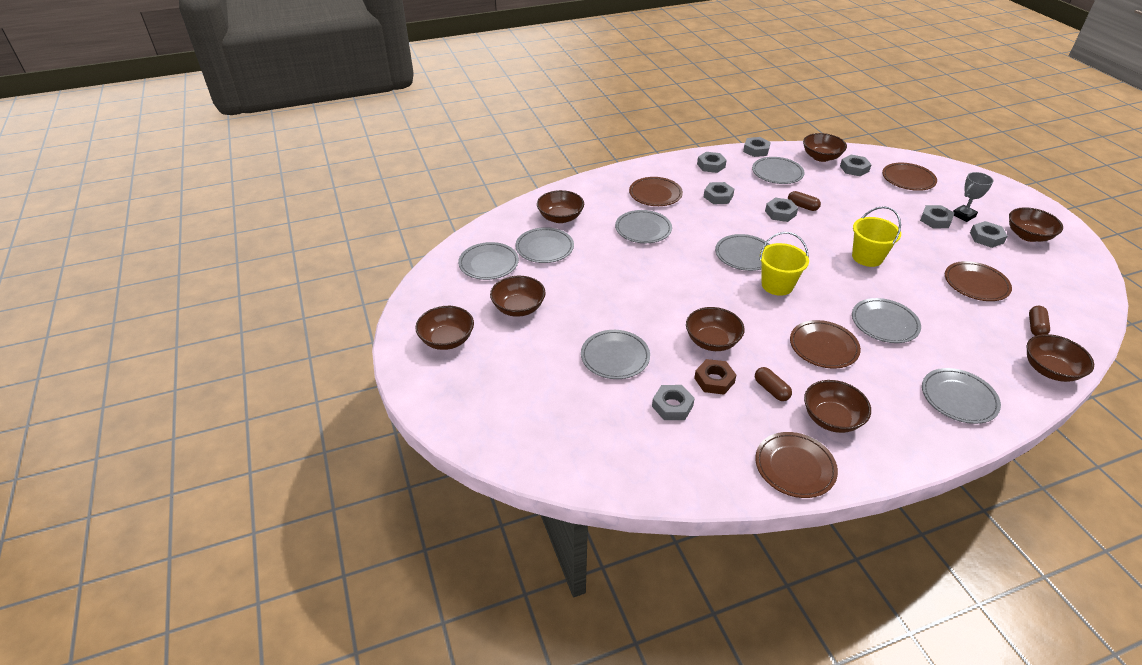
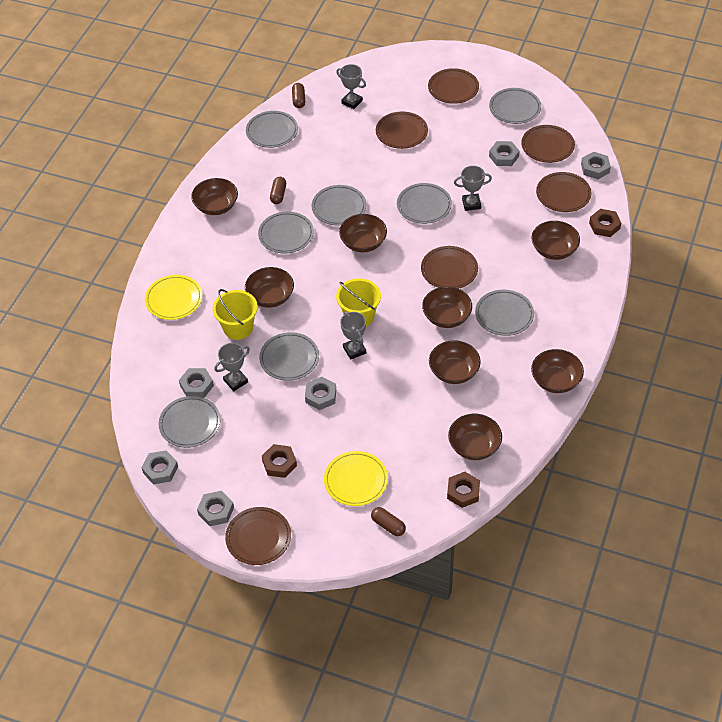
brown nut: [694,359,736,395] = 1 -> [262,444,297,478] [447,472,480,508] [589,209,621,237] = 3
brown plate: [629,177,683,206] [755,432,838,498] [790,320,861,368] [882,163,937,191] [945,261,1012,301] = 5 -> [225,507,291,565] [376,111,428,149] [421,246,478,289] [428,68,479,104] [521,125,575,163] [536,172,591,212] = 6
grey nut: [652,385,695,420] [697,152,727,173] [704,182,734,204] [743,137,771,157] [765,198,798,222] [840,155,872,176] [920,205,954,228] [970,221,1007,248] = 8 -> [141,450,178,484] [179,368,214,398] [197,491,234,526] [305,377,336,410] [489,141,520,166] [581,152,611,179] = 6
grey trophy: [953,172,994,222] = 1 -> [214,343,250,391] [336,64,366,109] [340,311,366,360] [454,166,492,211] = 4
yellow plate: none = 0 -> [145,275,202,320] [324,451,388,506] = 2

